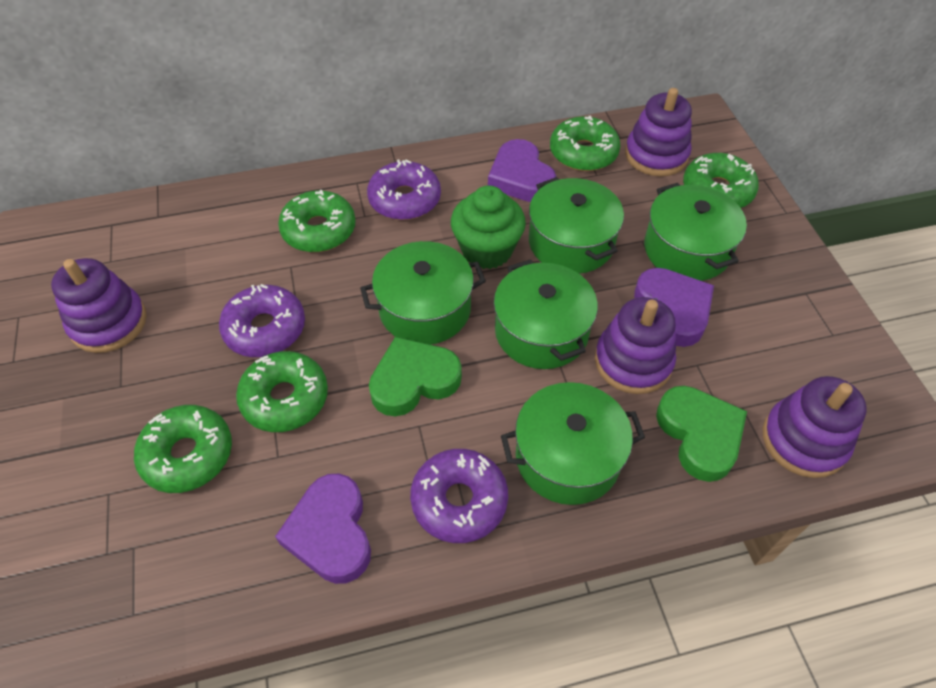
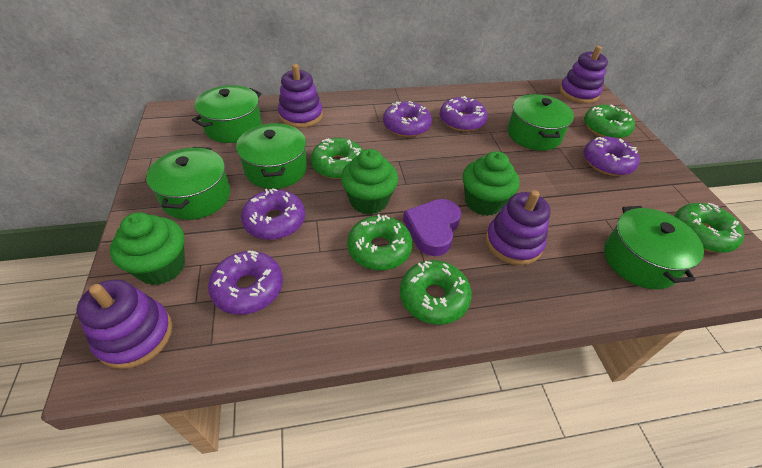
green cupcake: [451,185,526,269] = 1 -> [110,212,185,285] [341,149,398,215] [463,151,520,216] = 3
green heart: [369,337,462,416] [656,386,747,482] = 2 -> none = 0
purple donut: [219,284,305,357] [367,159,441,220] [410,449,508,543] = 3 -> [208,250,283,315] [241,188,305,240] [383,101,432,137] [440,96,487,132] [584,137,640,176] = 5
purple heart: [275,474,371,584] [488,139,556,202] [634,268,714,347] = 3 -> [403,199,461,256] = 1

